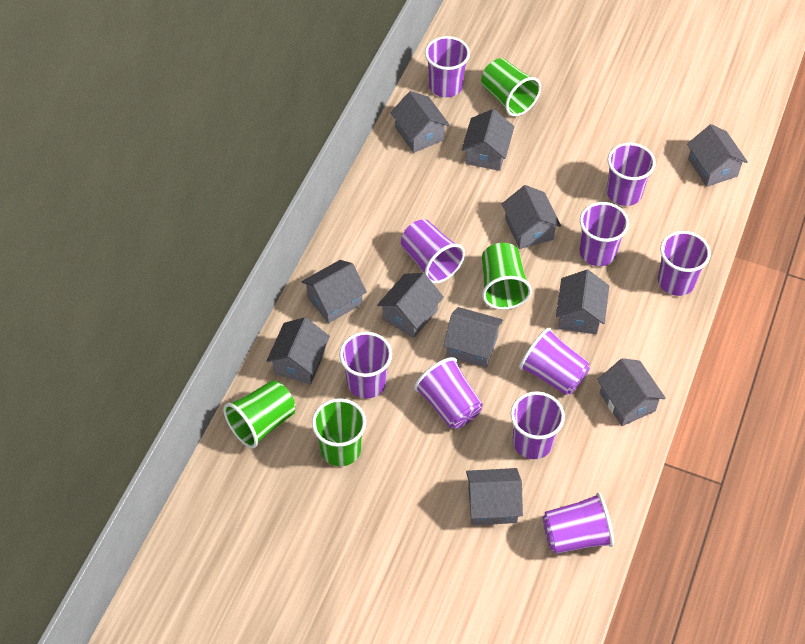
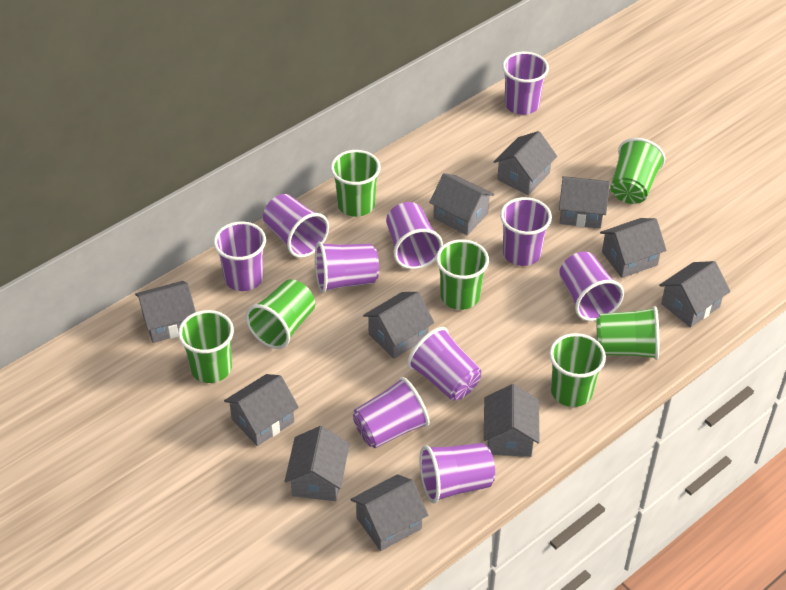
green cup: [223,380,295,449] [312,398,366,466] [481,58,541,117] [482,243,532,310] = 4 -> [178,310,234,383] [246,279,315,349] [331,150,381,217] [436,239,489,310] [549,333,606,407] [596,306,659,360] [610,138,665,204] = 7

